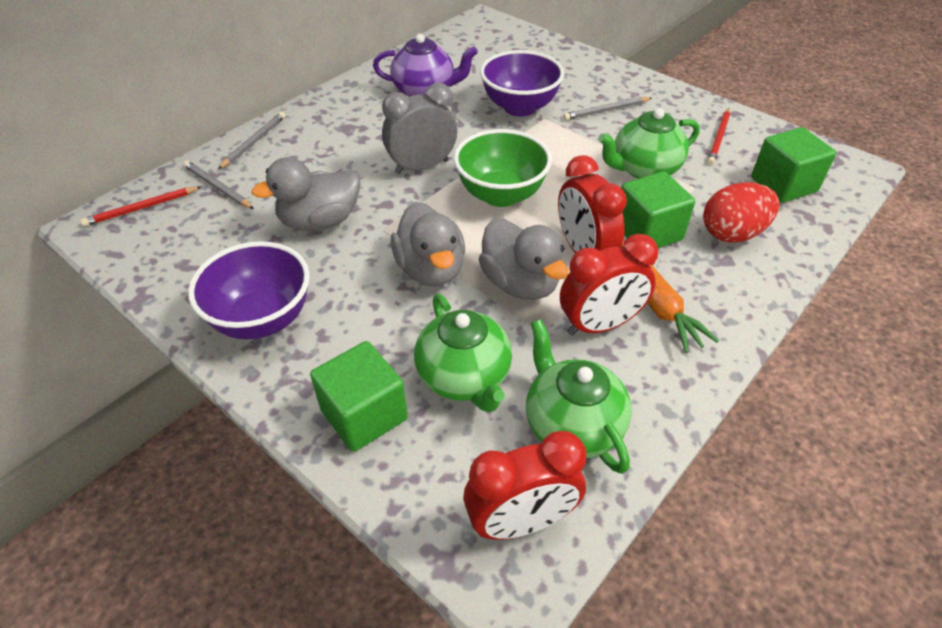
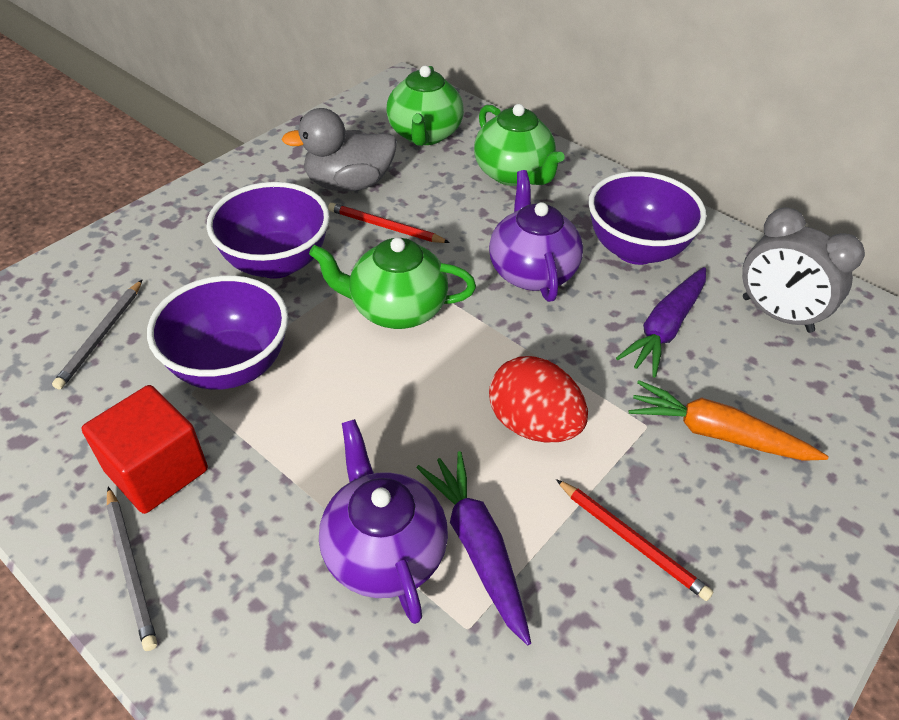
green bowl: [454,129,552,207] = 1 -> none = 0
green cube: [310,341,408,452] [621,171,695,248] [751,127,836,203] = 3 -> none = 0
grey duck: [251,157,360,231] [391,202,465,287] [478,218,569,300] = 3 -> [282,108,397,191] = 1
grey pencil: [183,160,254,209] [218,112,285,169] [563,97,651,120] = 3 -> [52,280,142,390] [107,487,157,651] = 2
purple bowl: [188,241,310,339] [480,50,564,117] = 2 -> [147,275,288,390] [207,182,330,279] [588,171,706,265] = 3
purple carrot: none = 0 -> [417,451,531,646] [616,267,706,378] = 2
purple teapot: [373,34,478,97] = 1 -> [319,419,448,624] [489,170,583,302] = 2
red clock: [463,431,586,540] [558,155,627,253] [560,234,658,336] = 3 -> none = 0
red cube: none = 0 -> [82,385,208,514] = 1

